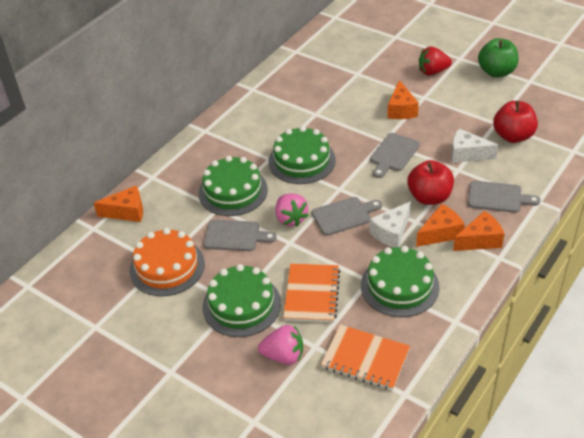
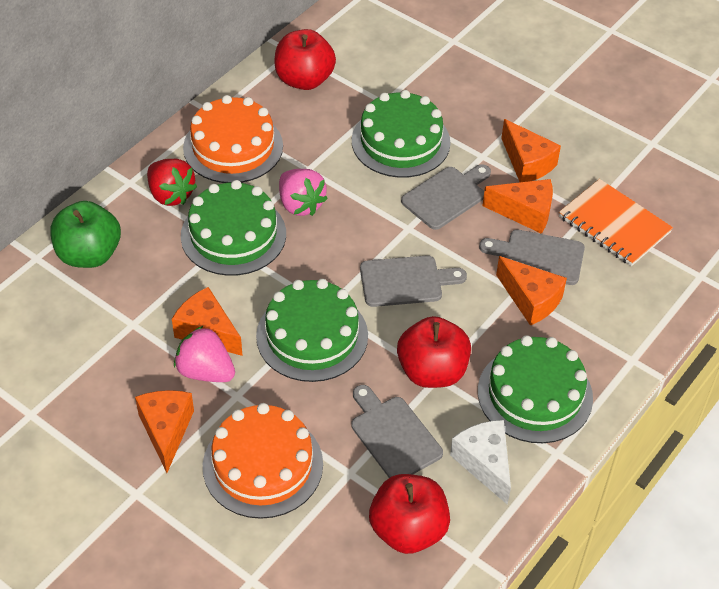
orange cake: [129,228,205,296] = 1 -> [183,95,283,183] [203,403,323,519] = 2
orange cheese: [94,186,143,222] [387,80,419,119] [416,204,465,247] [453,211,504,251] = 4 -> [135,390,194,473] [172,287,243,356] [482,179,553,234] [496,256,567,326] [501,119,561,182] = 5
orange notebook: [283,263,340,323] [321,324,410,390] = 2 -> [559,179,673,266] = 1
red apple: [407,160,454,205] [493,101,538,143] = 2 -> [274,29,336,90] [369,474,450,554] [397,316,471,388] = 3
white cheese: [370,201,411,248] [451,129,498,163] = 2 -> [450,420,511,504] = 1

